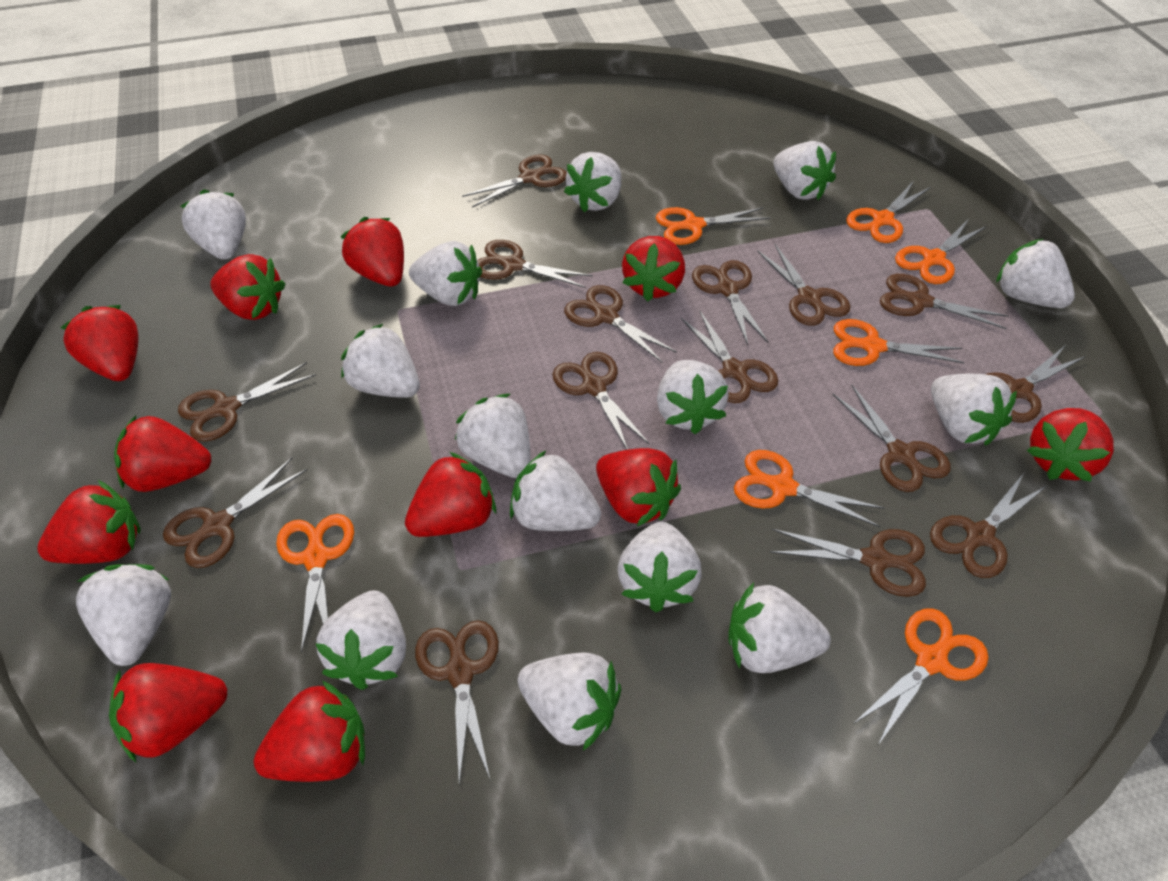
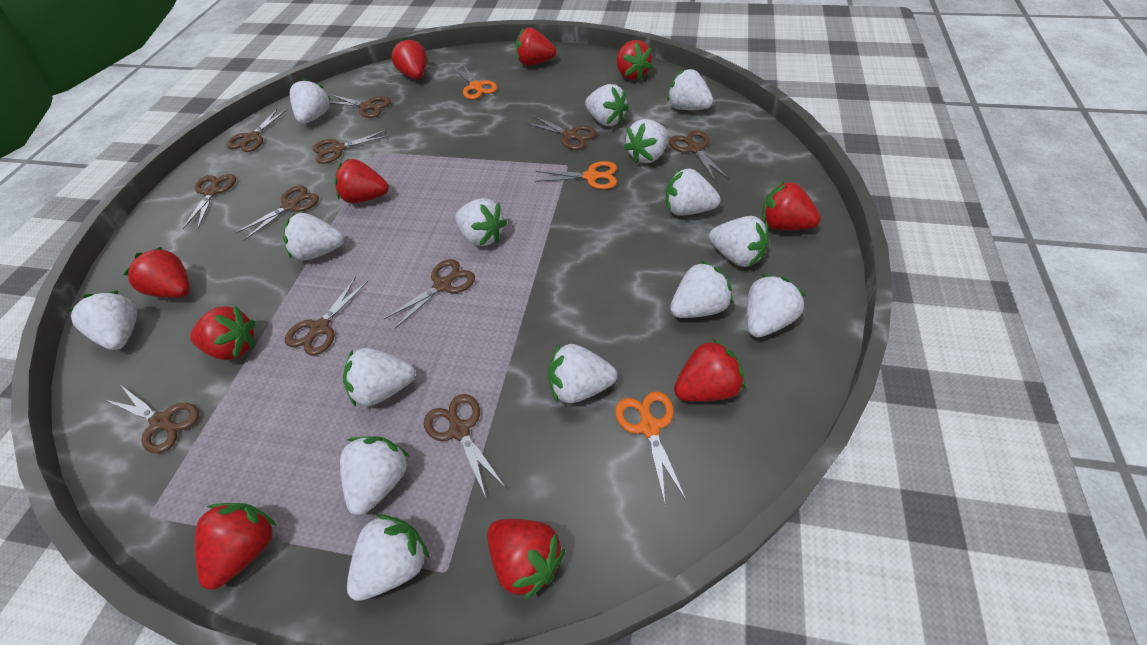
brown scissors: [163,458,307,568] [178,362,316,442] [415,620,499,784] [462,154,567,207] [477,240,592,288] [553,352,650,450] [564,285,677,362] [680,310,778,403] [692,260,769,345] [757,244,851,326] [770,529,926,597] [832,385,951,492] [880,274,1008,329] [930,473,1048,578] [985,345,1086,423] = 15 -> [106,386,199,453] [183,174,236,229] [226,108,287,152] [235,185,319,240] [285,277,368,355] [312,130,389,164] [330,94,391,118] [384,259,475,329] [424,394,506,497] [525,115,597,150] [669,130,729,181] = 11
orange scissors: [276,514,354,653] [656,207,770,245] [734,450,885,527] [833,319,965,366] [846,181,931,243] [853,608,989,745] [895,219,987,284] = 7 -> [452,64,497,99] [535,161,617,189] [615,391,687,503] = 3
red strawberry: [37,480,141,564] [61,305,138,381] [109,663,227,762] [114,416,211,492] [210,254,285,320] [254,680,365,782] [340,217,404,287] [405,452,496,537] [596,448,681,526] [622,236,685,301] [1027,408,1114,482] = 11 -> [123,247,190,298] [190,305,255,360] [195,503,277,590] [334,159,389,203] [391,38,427,79] [487,519,565,601] [515,27,556,66] [617,40,653,81] [674,338,745,401] [762,181,821,230] = 10

